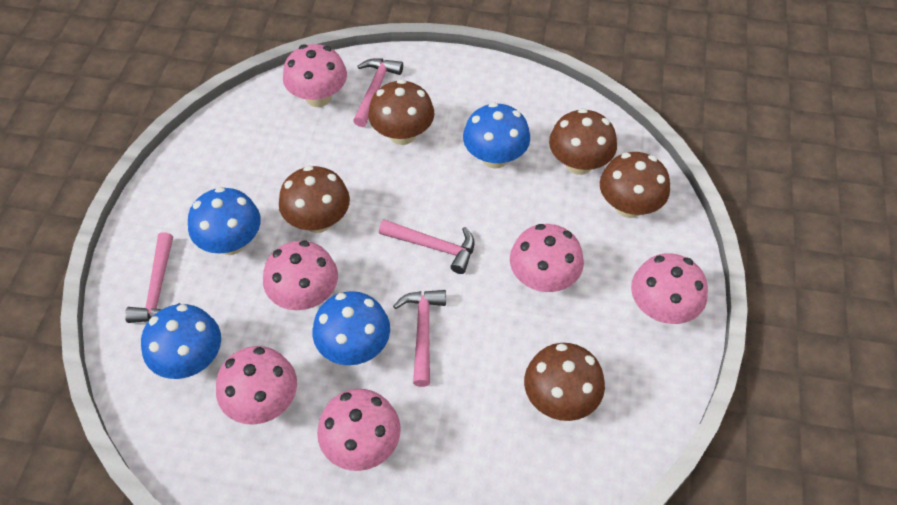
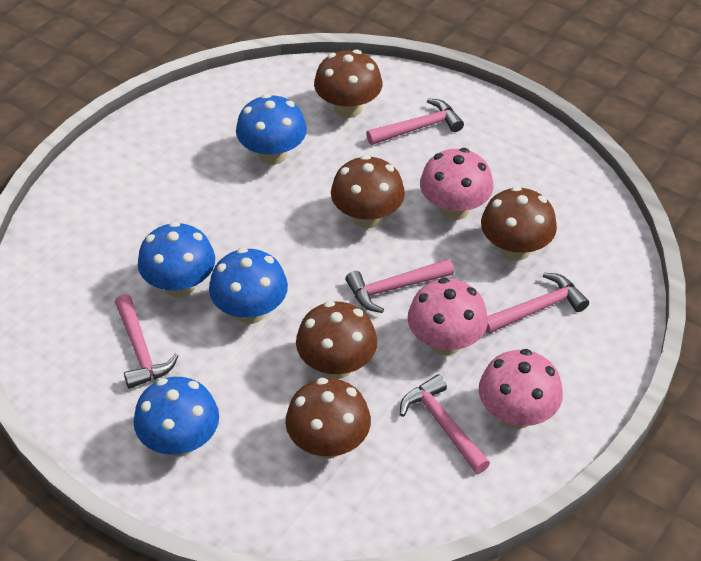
pink hammer: [125,232,180,323] [353,58,403,127] [379,220,475,274] [393,290,446,387] = 4 -> [115,294,178,389] [345,259,454,313] [366,98,464,145] [400,374,490,474] [486,273,589,334] = 5
pink mushroom: [216,346,297,425] [263,240,338,310] [283,44,347,107] [317,389,401,471] [510,224,584,292] [631,253,708,324] = 6 -> [408,278,488,355] [420,148,493,220] [479,349,563,429] = 3

